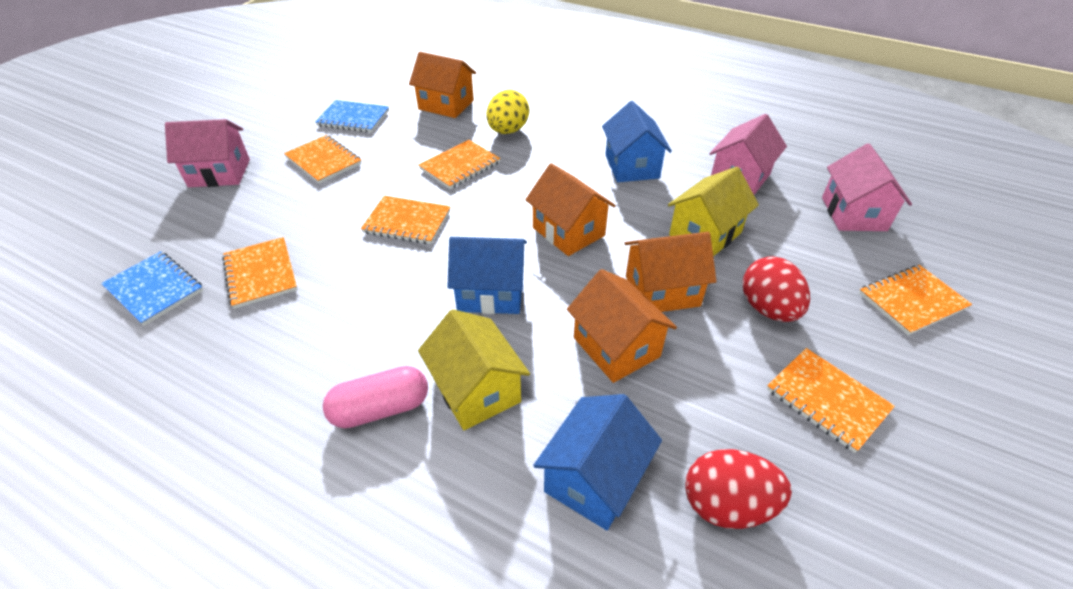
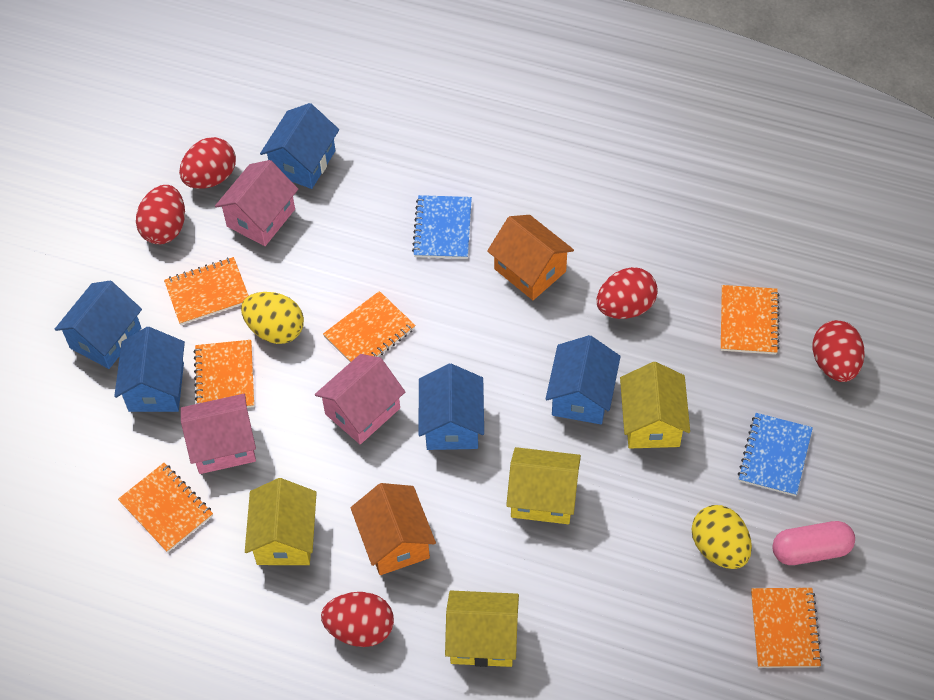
blue house: [447,237,527,314] [533,394,662,530] [602,101,672,182] = 3 -> [54,280,142,369] [114,327,185,412] [260,103,339,189] [419,364,484,450] [546,335,621,424] = 5
orange house: [409,52,476,118] [525,163,616,256] [567,269,677,383] [624,232,717,312] = 4 -> [351,483,436,575] [487,215,574,300] = 2
red egg: [685,449,792,529] [743,256,810,322] = 2 -> [136,185,185,244] [179,137,236,189] [321,592,394,647] [597,267,658,319] [812,320,865,382] = 5
yellow egg: [486,90,529,134] = 1 -> [241,292,304,344] [692,505,752,569] = 2
yellow house: [418,309,530,430] [668,167,759,256] = 2 -> [245,478,317,565] [445,591,519,667] [506,447,581,524] [620,362,690,448] = 4

